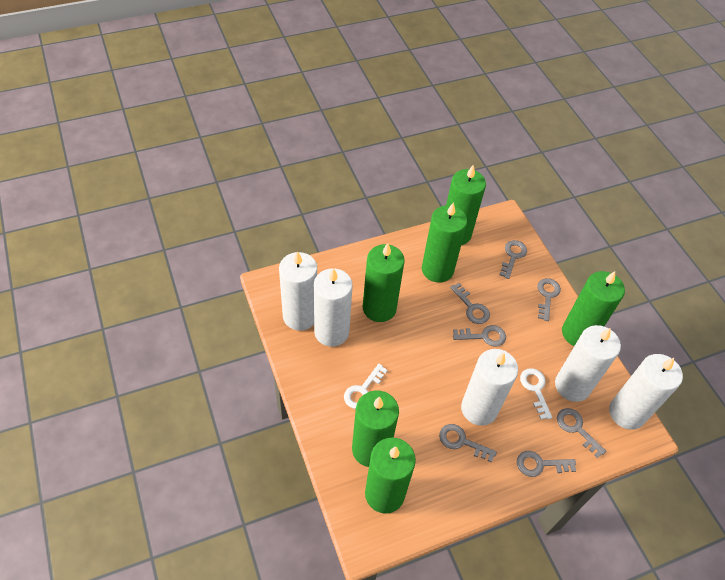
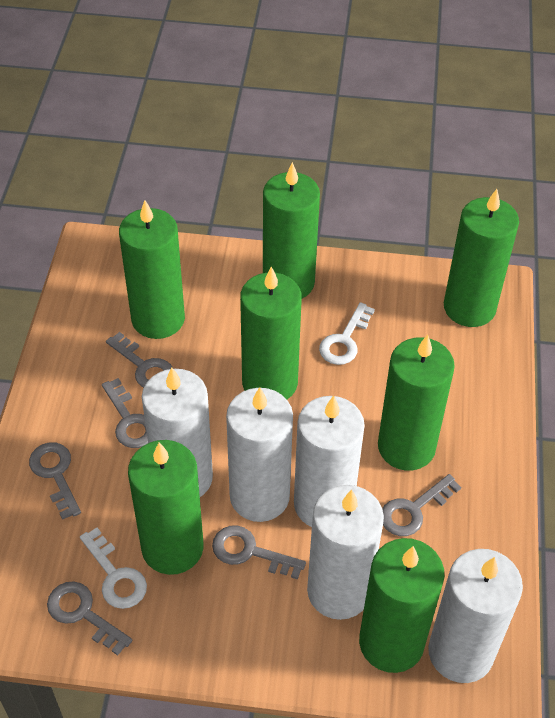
green candle: [352,391,399,467] [363,243,405,322] [365,438,416,514] [422,202,467,283] [446,165,486,245] [562,271,625,346] = 6 -> [119,200,185,339] [128,440,204,575] [240,267,302,399] [263,162,320,298] [359,538,444,673] [378,335,455,471] [444,189,519,327] = 7
grey key: [439,424,497,462] [450,283,490,324] [453,325,506,347] [499,240,527,279] [517,451,576,477] [537,278,561,321] [557,408,607,458] = 7 -> [29,442,81,520] [47,581,133,655] [102,378,148,448] [106,332,173,388] [212,525,306,579] [382,474,461,536] = 6

